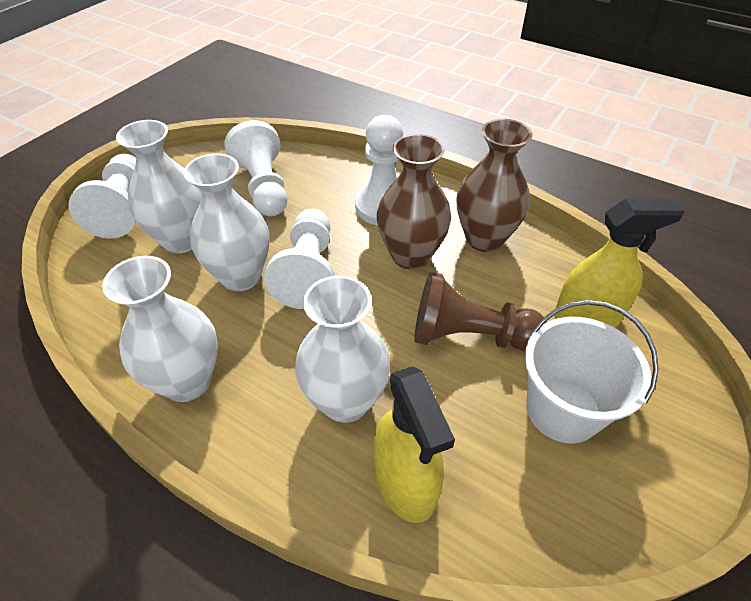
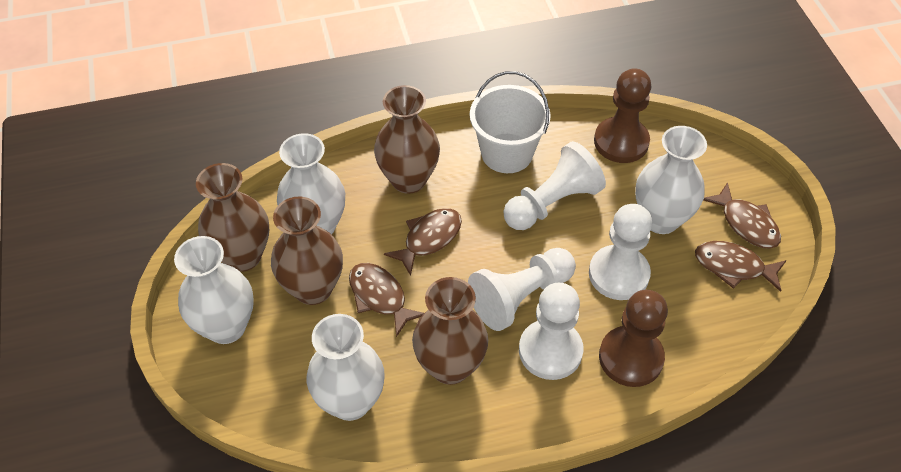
brown fish: none = 0 -> [349,263,424,337] [384,208,462,276] [695,241,787,292] [704,182,781,249] = 4
brown pawn: [414,272,547,351] = 1 -> [594,68,651,163] [599,290,668,387] = 2
brown vase: [377,134,451,269] [457,119,532,252] = 2 -> [196,163,269,272] [271,196,343,305] [374,85,440,194] [412,277,488,385] = 4
yellow spray bottle: [374,366,455,523] [555,198,685,327] = 2 -> none = 0

